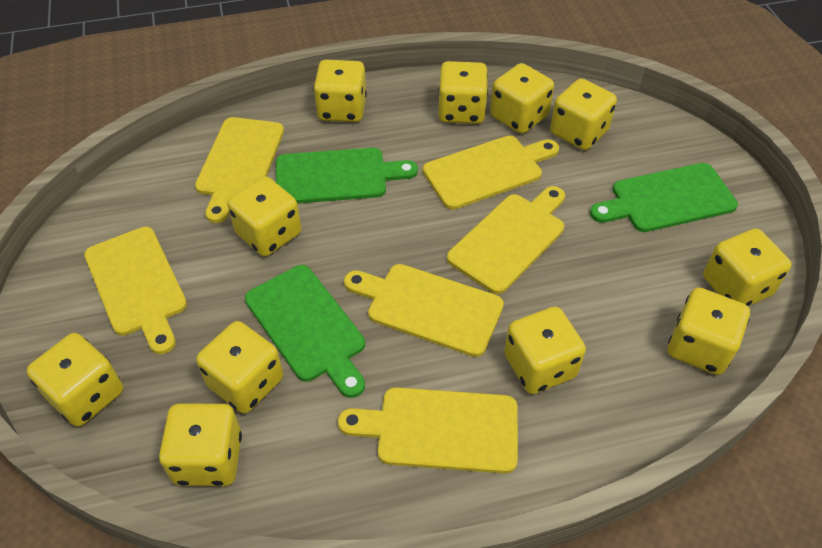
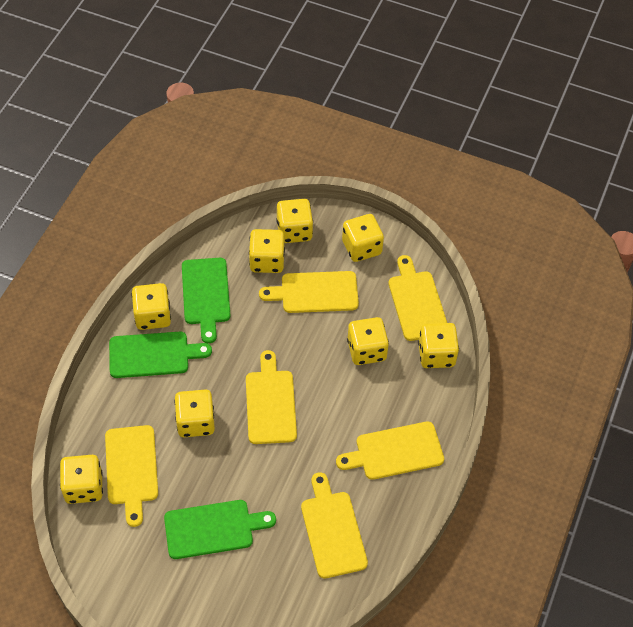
yellow dice: [26,333,123,427] [159,404,242,486] [196,321,283,414] [227,176,301,256] [314,60,367,122] [438,61,488,124] [490,63,554,134] [504,307,586,394] [550,79,617,150] [668,288,750,375] [703,229,792,306] = 11 -> [60,455,103,504] [132,283,171,330] [174,389,215,437] [249,229,285,273] [276,199,313,243] [342,214,384,262] [347,317,389,365] [418,323,459,368] = 8

